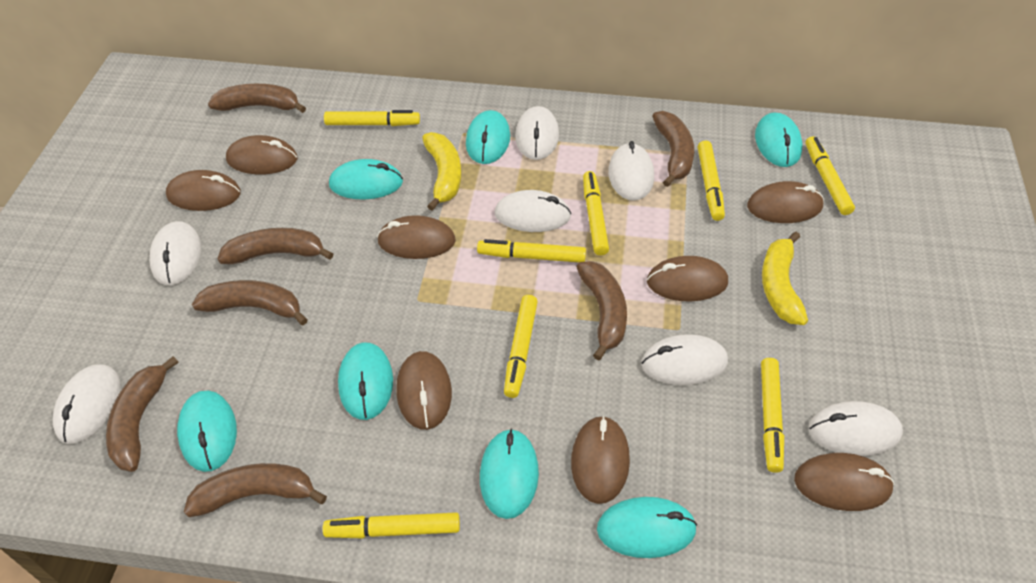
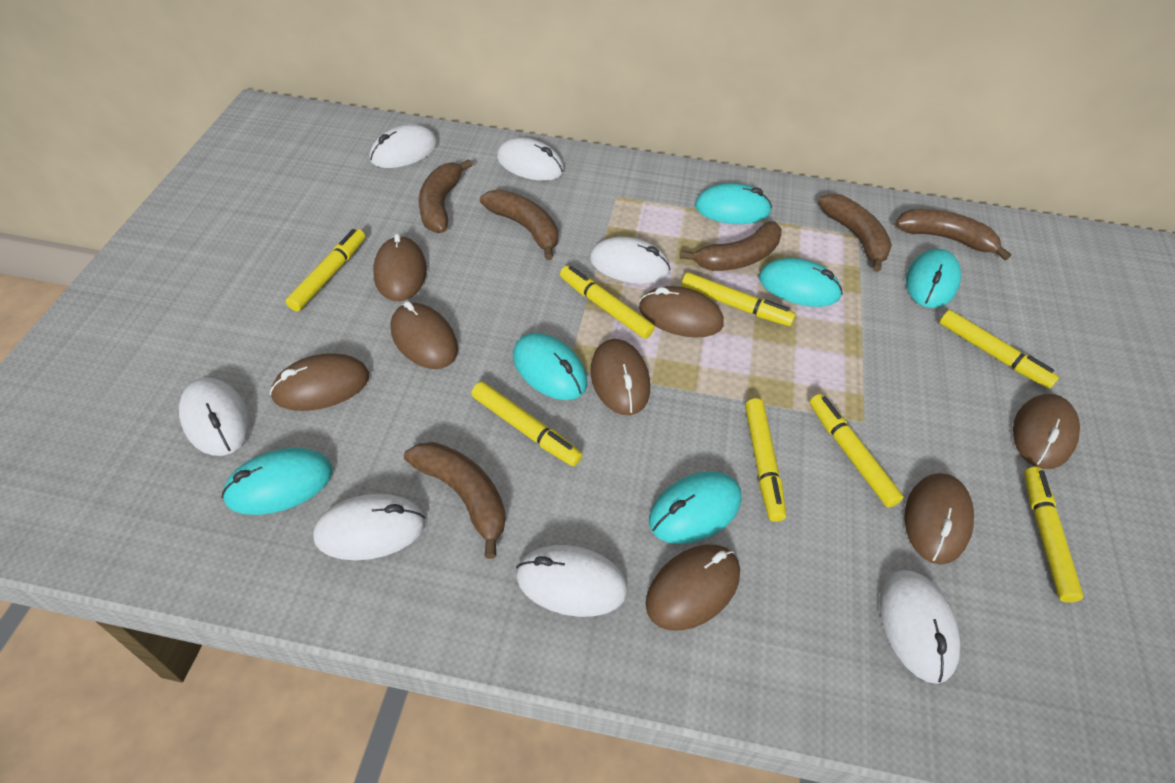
brown banana: [106,356,178,472] [184,463,327,517] [192,280,308,325] [208,84,306,113] [217,228,333,264] [576,261,627,360] [652,111,694,187] = 7 -> [404,442,506,559] [419,159,472,233] [480,189,558,260] [680,221,782,271] [818,194,892,272] [895,209,1011,260] = 6
turquoise mouse: [177,391,237,472] [329,159,403,200] [338,342,393,420] [466,110,510,164] [480,429,539,519] [597,497,697,558] [755,113,802,167] = 7 -> [222,448,333,515] [513,333,587,400] [649,471,742,544] [695,183,772,224] [759,258,843,307] [906,249,961,308] = 6
yellow banana: [422,132,461,211] [762,232,808,325] = 2 -> none = 0

